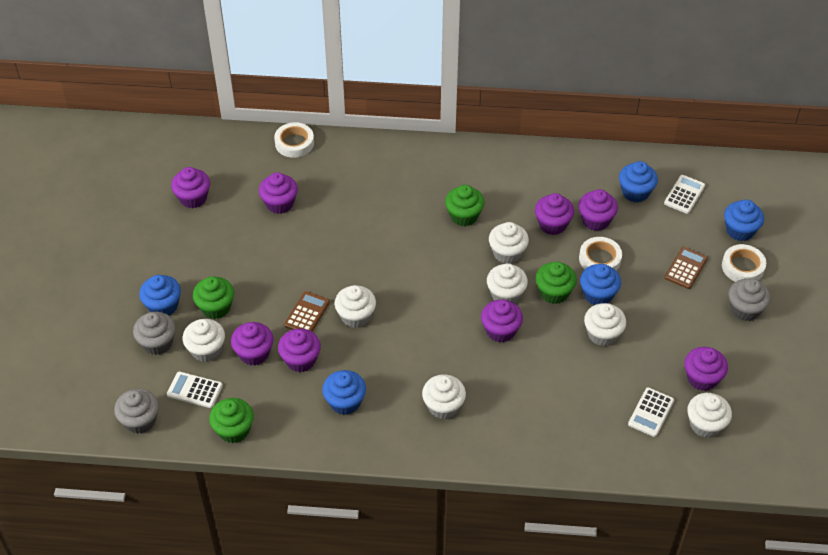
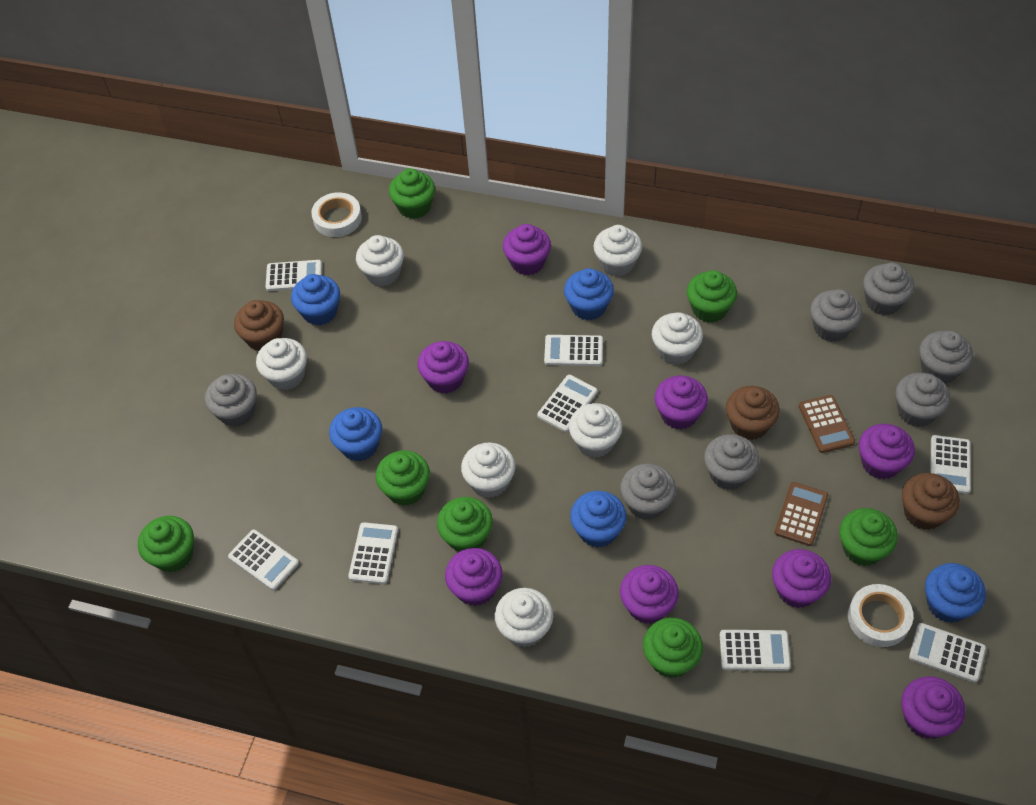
brown cupcake: none = 0 -> [234,300,284,351] [726,386,780,440] [902,473,960,530] = 3
green cupcake: [193,276,234,319] [209,398,254,443] [445,185,484,226] [536,261,577,304] = 4 -> [138,516,194,572] [376,450,430,506] [389,168,435,219] [437,497,493,552] [643,618,703,678] [687,270,737,323] [839,508,898,566] = 7
grey cupcake: [114,389,159,434] [133,312,176,355] [729,278,771,321] = 3 -> [205,374,257,427] [620,464,676,520] [704,434,759,490] [810,289,862,342] [863,263,914,315] [895,373,950,427] [919,331,973,384] = 7
white calculator: [167,372,223,408] [628,387,674,437] [664,175,705,214] = 3 -> [228,530,299,590] [266,260,322,291] [348,522,398,584] [537,375,598,432] [544,335,603,366] [720,630,791,671] [909,623,986,683] [930,435,971,494] = 8
white tape: [274,122,314,158] [579,237,622,271] [722,244,766,282] = 3 -> [311,192,362,237] [848,584,913,647] = 2

